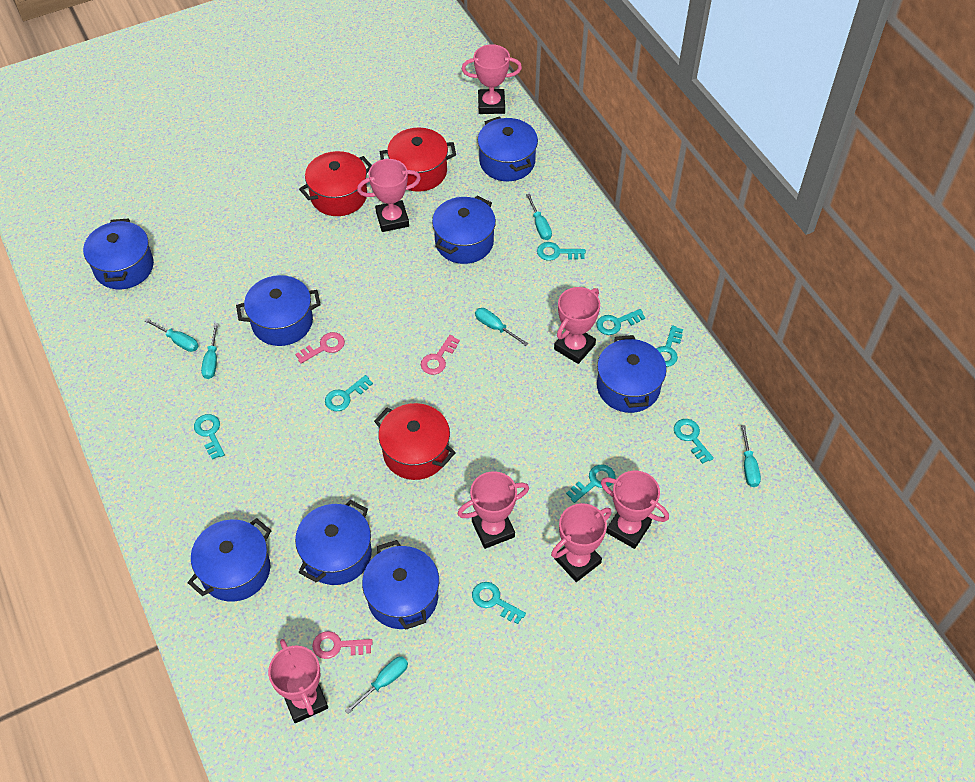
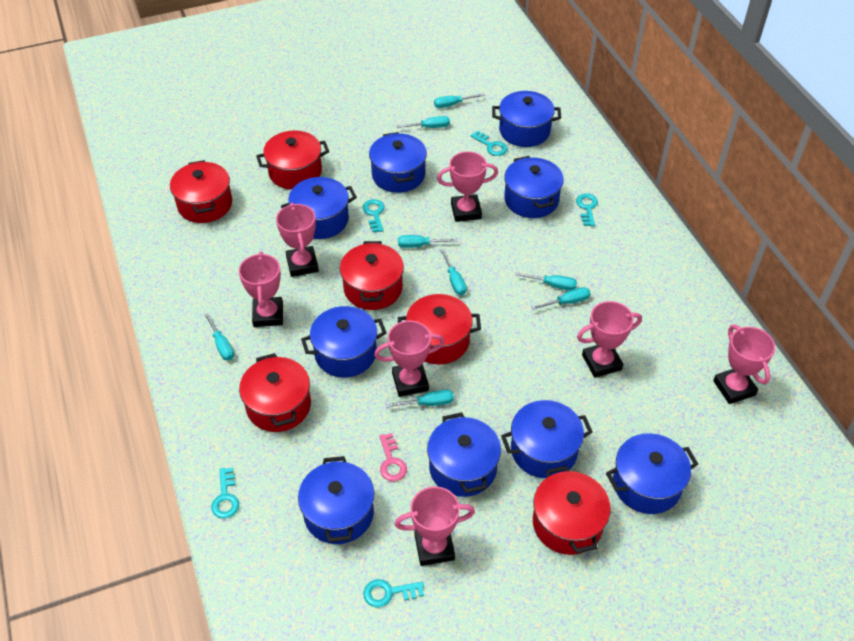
blue pot: [83,218,154,289] [188,518,272,602] [236,275,321,346] [295,500,372,585] [362,540,439,630] [432,196,496,264] [478,116,538,181] [597,335,667,413] = 8 -> [281,177,357,239] [298,456,374,544] [301,306,386,377] [369,132,427,193] [427,412,501,497] [492,91,561,147] [501,400,593,478] [504,156,564,218] [606,433,698,514] = 9
pink key: [295,332,345,364] [312,631,373,659] [421,335,460,375] = 3 -> [379,433,407,481] = 1
red pot: [299,151,372,216] [374,403,456,480] [380,128,456,192] = 3 -> [170,160,232,223] [239,353,311,432] [256,131,329,190] [340,241,404,310] [398,294,481,365] [533,466,611,555] = 6
turquoise key: [194,414,225,460] [325,375,373,411] [472,582,526,624] [537,242,586,261] [566,465,616,503] [596,309,645,335] [656,325,683,367] [674,419,714,464] = 8 -> [211,468,239,519] [363,199,385,233] [364,579,424,607] [470,131,508,156] [576,193,598,226] = 5
turquoise screwdriver: [145,318,198,352] [201,323,218,379] [345,657,408,714] [475,308,528,346] [526,194,552,240] [741,425,761,487] = 6 -> [204,313,234,361] [386,390,454,408] [396,116,450,128] [398,235,458,248] [434,93,485,108] [440,249,467,295] [516,272,577,291] [531,287,591,310] = 8

